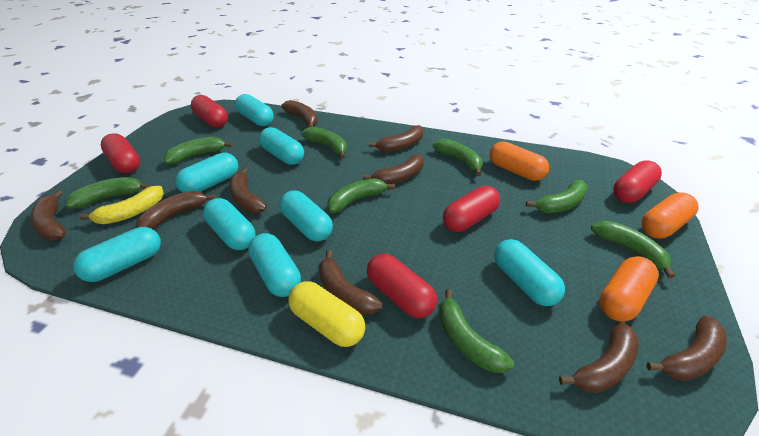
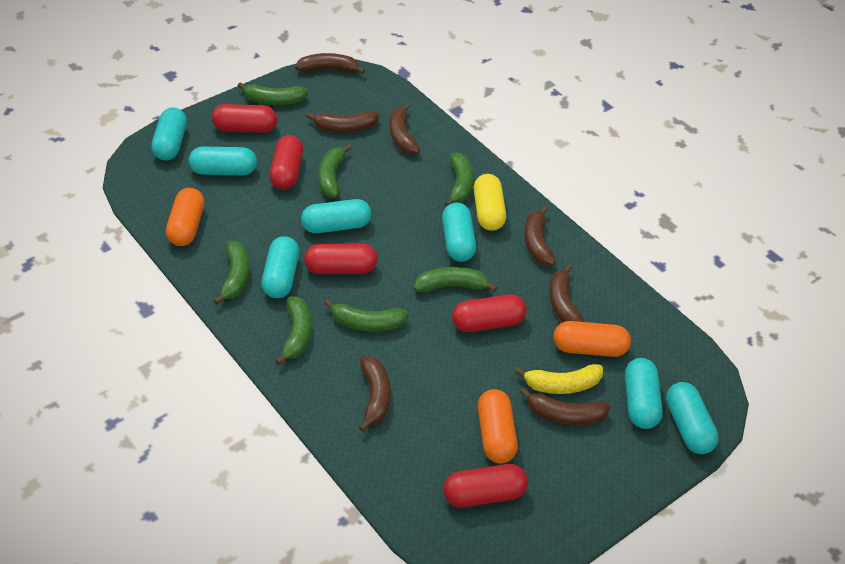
brown banana: [30,190,66,240] [136,191,216,230] [229,168,267,213] [281,100,318,127] [319,250,383,315] [363,155,424,184] [369,125,423,152] [559,322,639,393] [646,315,727,381] = 9 -> [295,53,365,74] [306,111,379,132] [359,357,391,432] [389,103,420,154] [520,388,610,425] [524,206,556,266] [549,264,584,323] = 7
green banana: [65,177,150,209] [164,137,233,164] [301,127,347,159] [327,178,395,213] [432,139,483,176] [439,289,514,373] [526,180,588,213] [591,221,675,278] = 8 -> [214,241,250,305] [238,82,309,105] [275,296,312,365] [318,144,352,198] [324,299,409,331] [413,267,497,292] [445,153,474,207] = 7
turquoise capsule: [73,227,161,282] [175,152,238,193] [203,198,255,250] [235,94,274,126] [248,233,301,297] [259,127,304,165] [279,191,333,241] [494,239,565,306] = 8 -> [151,107,187,161] [189,147,257,175] [262,236,299,298] [301,199,371,233] [442,203,476,262] [625,358,663,429] [666,382,719,454] = 7

